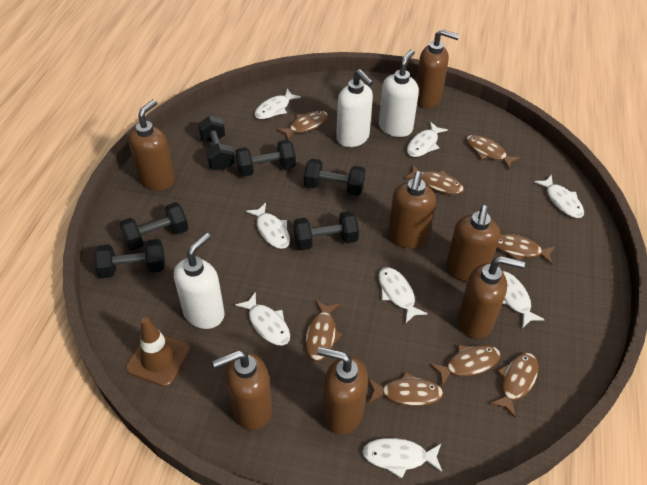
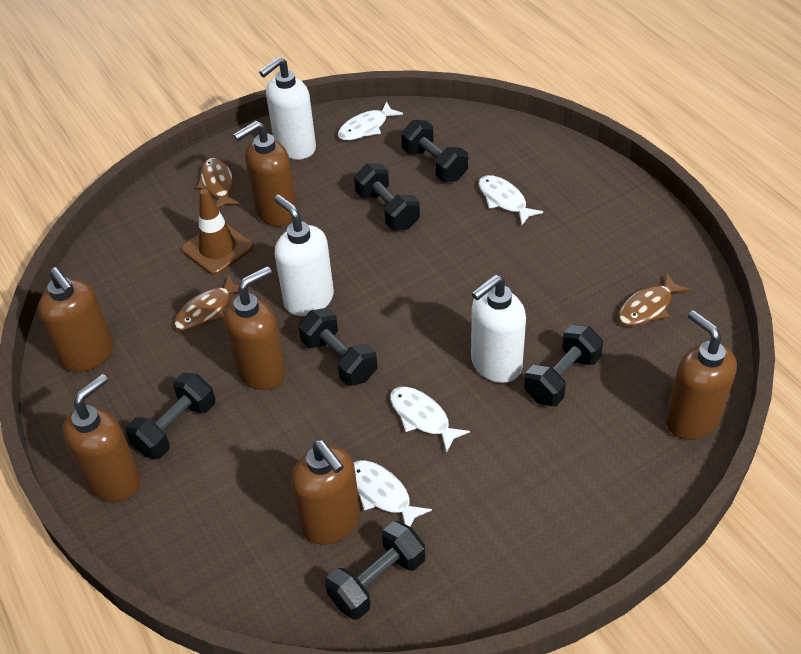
brown fish: [277,111,328,140] [305,300,343,361] [368,372,443,406] [404,165,464,194] [429,345,501,386] [466,135,520,169] [489,353,539,417] [497,233,555,265] = 8 -> [174,274,249,331] [196,158,240,208] [618,274,690,326] = 3
brown soap dispenser: [128,99,175,191] [212,350,272,430] [317,347,368,435] [388,171,436,249] [416,29,459,108] [446,205,500,282] [458,256,525,339] = 7 -> [38,267,114,372] [62,374,141,502] [224,266,286,390] [234,121,297,226] [291,440,360,544] [665,310,737,440] = 6
white fish: [235,292,290,346] [246,203,290,249] [254,89,301,119] [362,438,443,478] [379,267,428,323] [407,122,448,157] [502,271,545,328] [534,175,584,218] = 8 -> [338,101,403,140] [353,460,432,526] [390,387,470,453] [479,175,543,225] = 4

